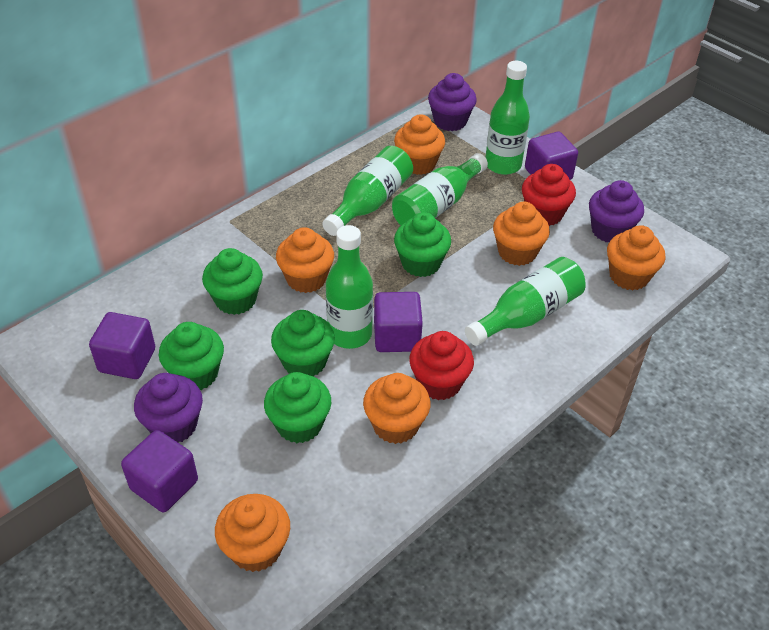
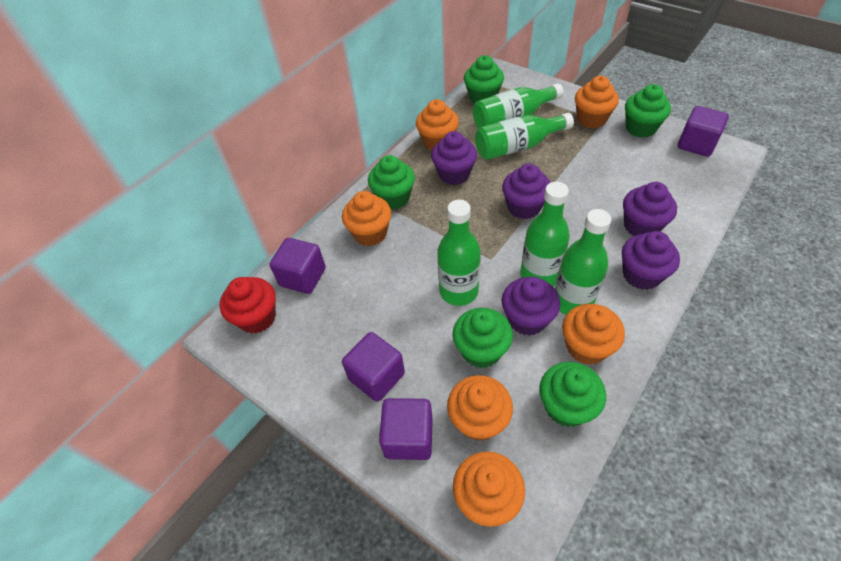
purple cupcake: [134,373,203,442] [428,73,477,131] [589,180,644,242] = 3 -> [431,131,477,185] [502,164,551,219] [502,277,560,336] [622,231,680,290] [623,182,677,236] = 5
red cupcake: [409,331,474,400] [522,164,576,226] = 2 -> [220,277,276,334] = 1

